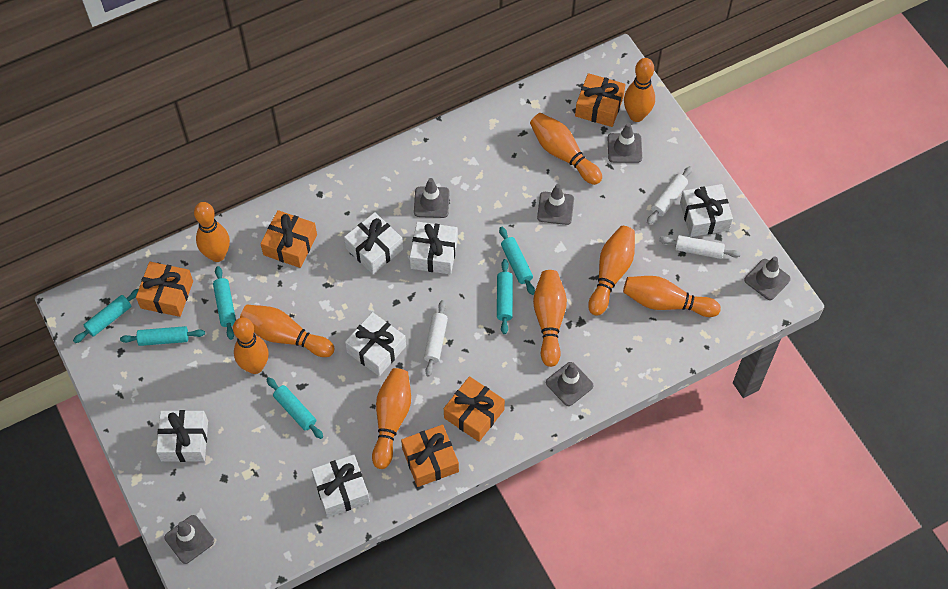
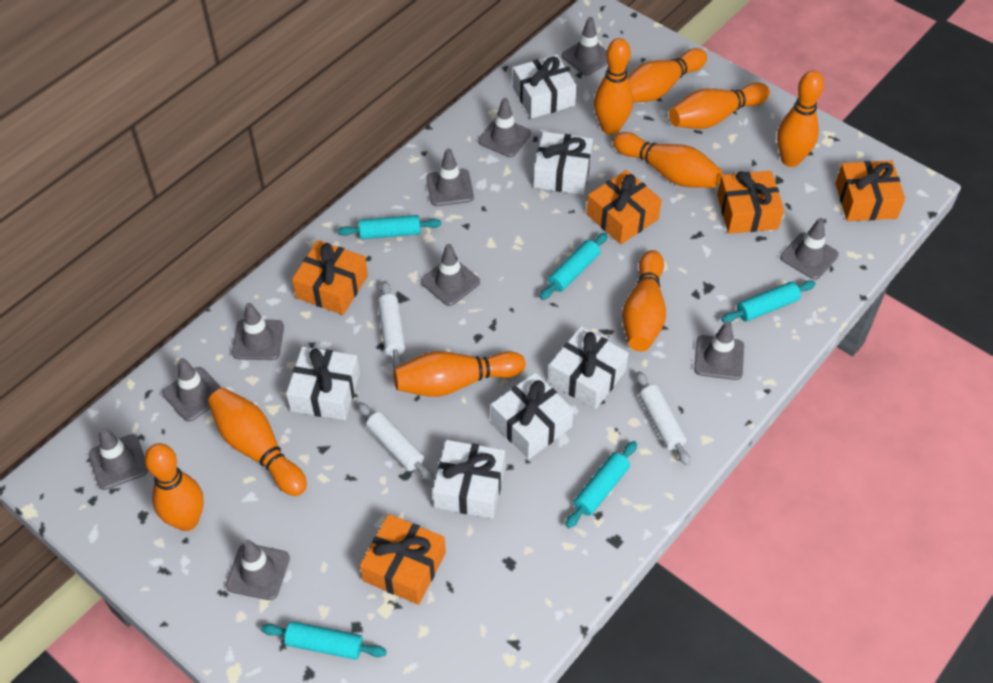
grey traffic cone: [164,515,214,564] [414,178,450,218] [537,184,574,225] [546,362,594,406] [607,123,642,163] [744,256,791,300] = 6 -> [89,427,148,490] [162,358,222,422] [226,540,290,600] [232,303,284,360] [421,244,480,306] [426,148,474,206] [478,98,531,157] [562,17,608,76] [694,321,744,380] [780,218,839,280] = 10
turquoise rolling pin: [73,289,139,343] [120,326,205,346] [213,266,236,340] [266,377,323,439] [497,259,513,334] [499,227,535,295] = 6 -> [261,621,387,660] [338,215,441,239] [540,233,608,300] [566,441,637,528] [721,280,815,323] = 5

